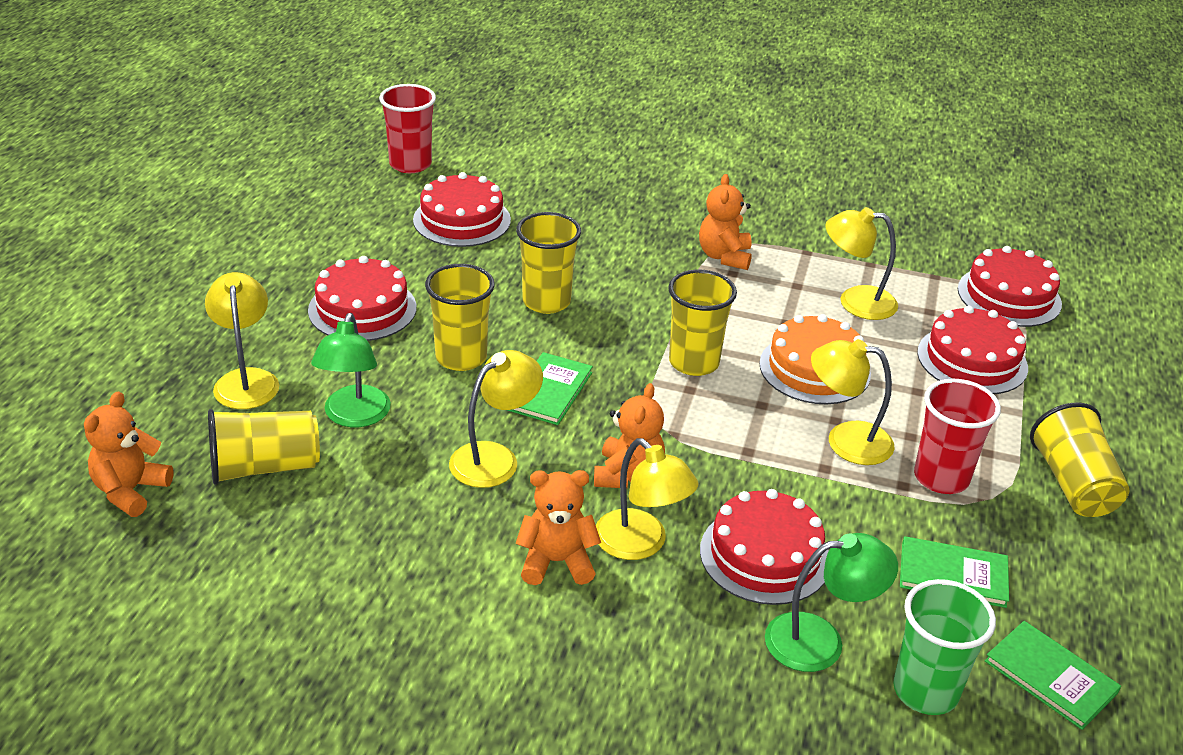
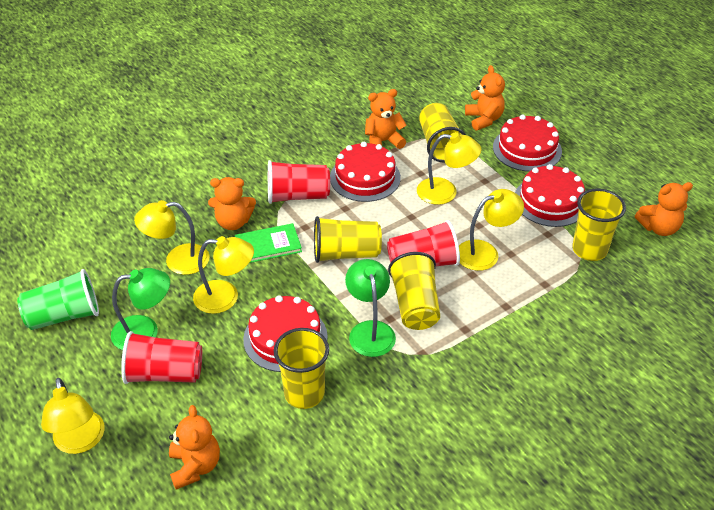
green book: [507,352,593,425] [900,536,1009,608] [985,621,1121,730] = 3 -> [235,223,302,263] = 1
orange cake: [759,314,871,404] = 1 -> none = 0
orange teddy bear: [84,391,173,517] [515,470,601,585] [594,383,665,488] [699,174,752,270] = 4 -> [169,405,220,490] [208,177,256,230] [365,89,407,149] [465,65,505,131] [635,182,693,236] = 5
red cake: [308,256,417,341] [413,172,511,247] [700,489,829,605] [917,306,1028,394] [958,246,1062,327] = 5 -> [243,295,328,372] [330,142,401,202] [493,115,562,172] [515,164,585,227] = 4
red cup: [379,84,436,173] [914,379,1001,494] = 2 -> [121,331,202,384] [268,160,330,204] [387,220,460,266] = 3

